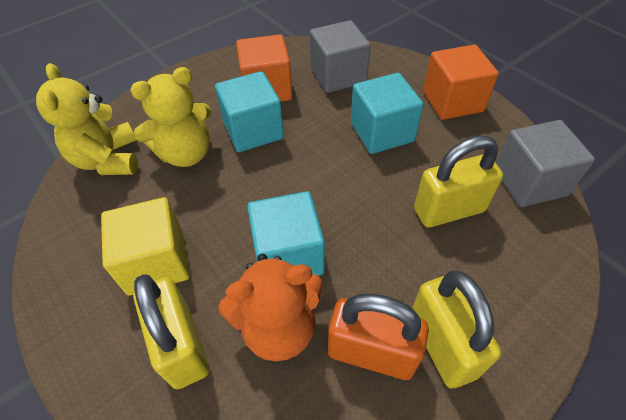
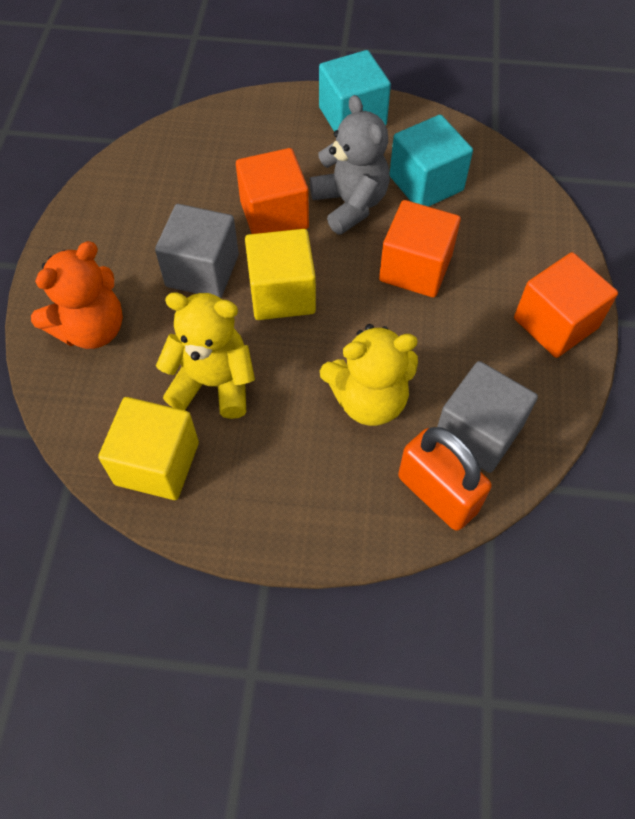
grey teddy bear: none = 0 -> [310,95,390,235] = 1
orange cube: [236,34,293,102] [423,44,499,120] = 2 -> [236,148,309,234] [379,200,461,297] [514,252,618,358] = 3
turquoise cube: [215,71,284,152] [247,191,325,276] [351,73,424,154] = 3 -> [319,50,391,132] [389,115,473,207] = 2
yellow cube: [101,197,190,296] = 1 -> [98,397,199,500] [245,229,316,320] = 2
yellow padlock: [133,274,210,389] [412,271,501,388] [414,136,503,228] = 3 -> none = 0

